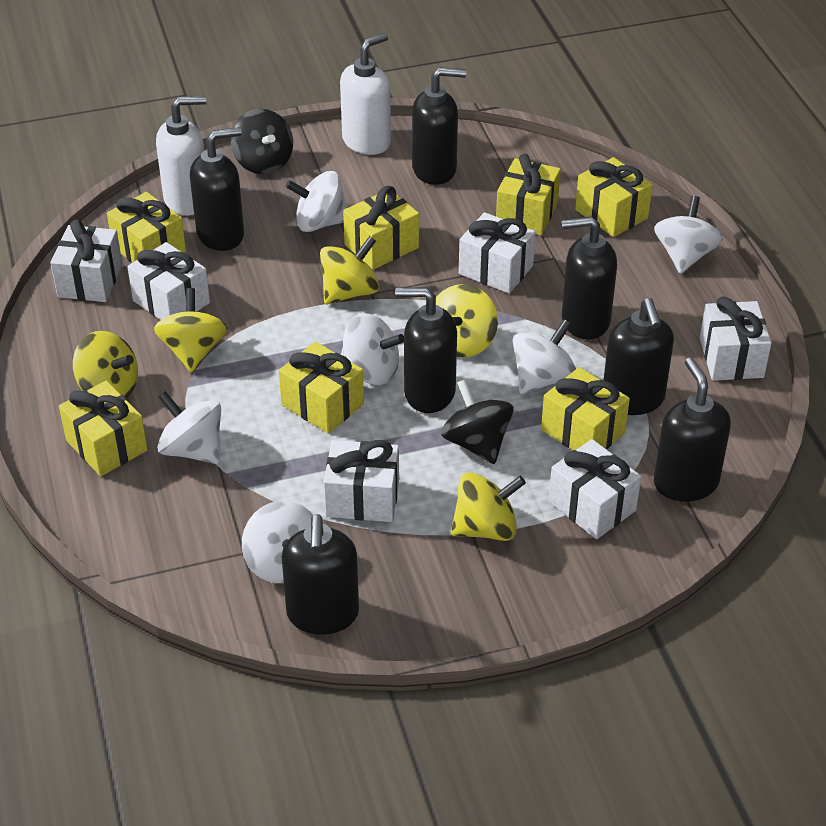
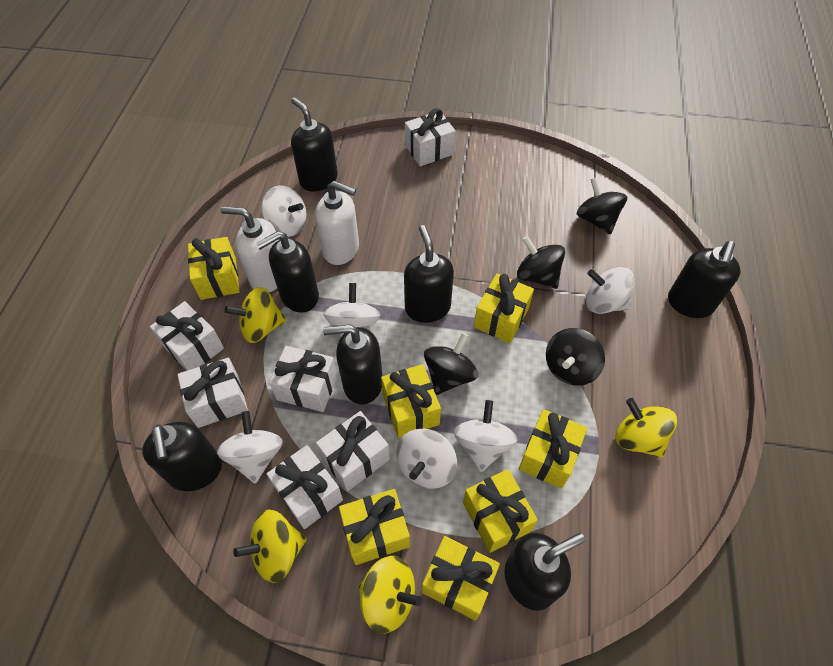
black spinning top: [230,109,293,174] [441,379,513,464] = 2 -> [424,333,478,395] [517,236,565,289] [546,328,605,386] [577,177,627,234] = 4
yellow spinning top: [73,331,138,399] [154,288,228,372] [320,236,379,304] [436,284,498,357] [451,472,526,541] = 5 -> [225,287,286,343] [233,510,307,583] [358,556,422,634] [616,398,677,458] = 4

